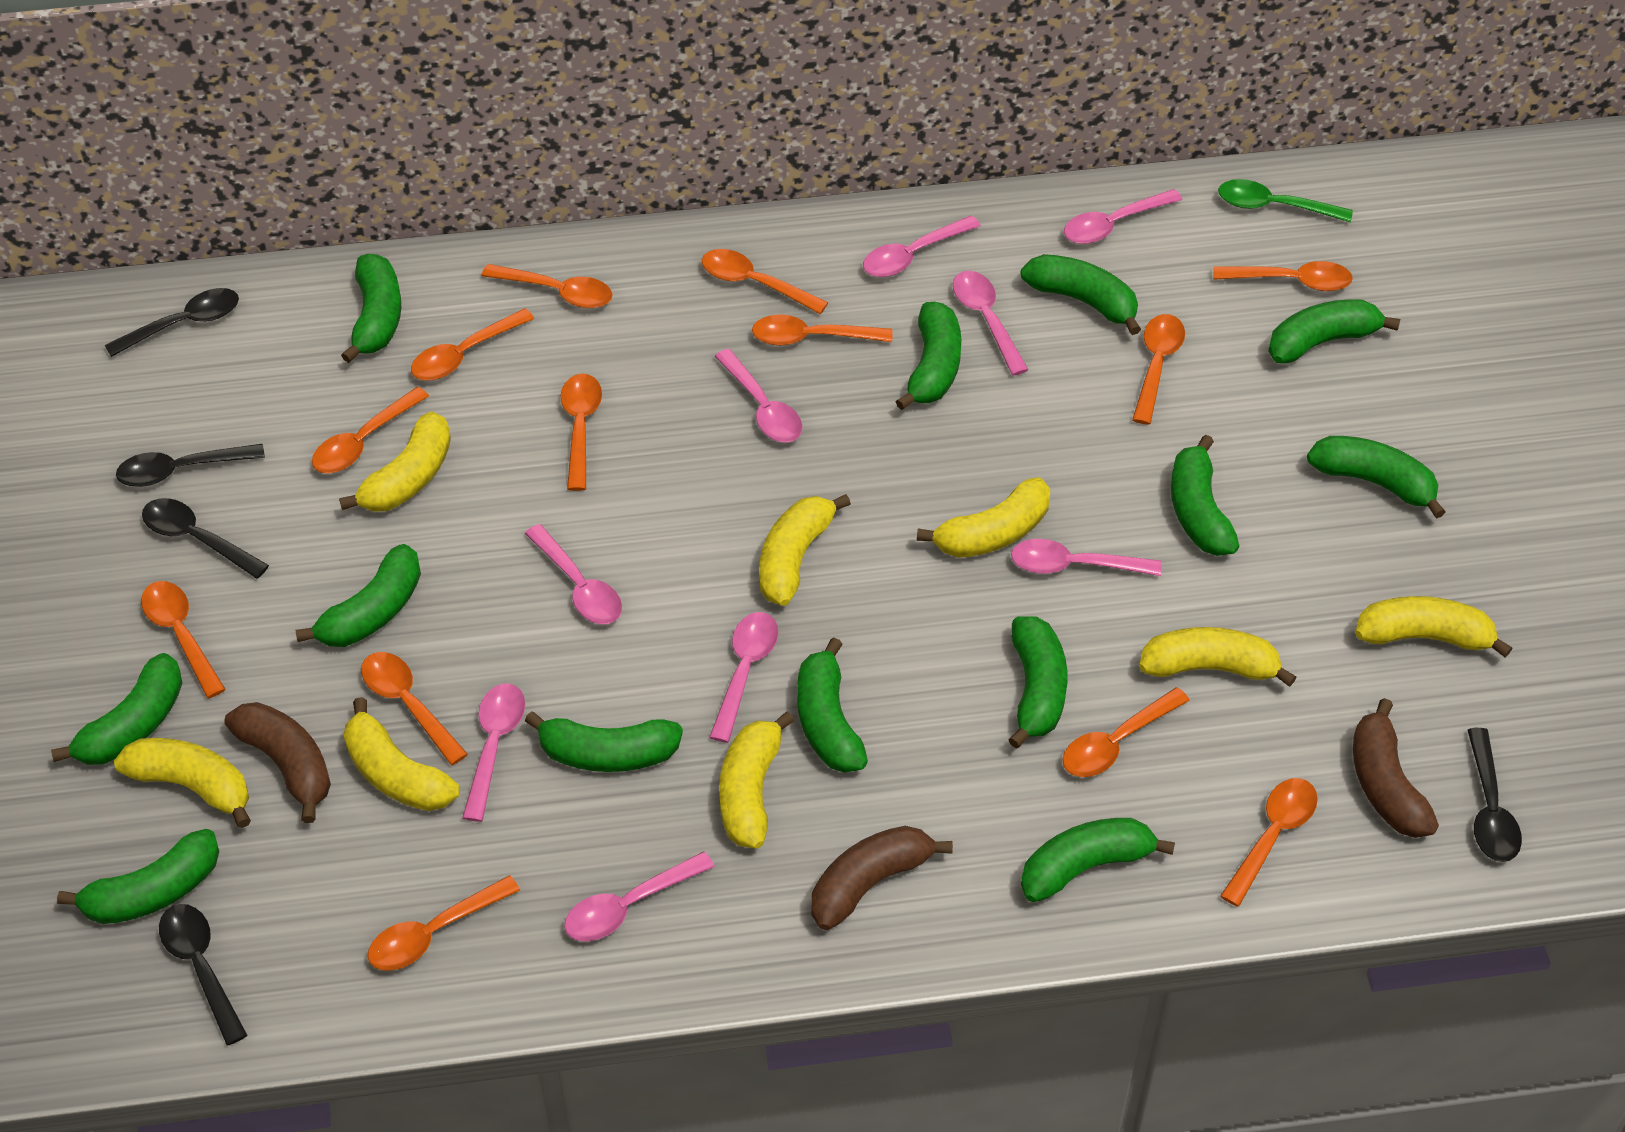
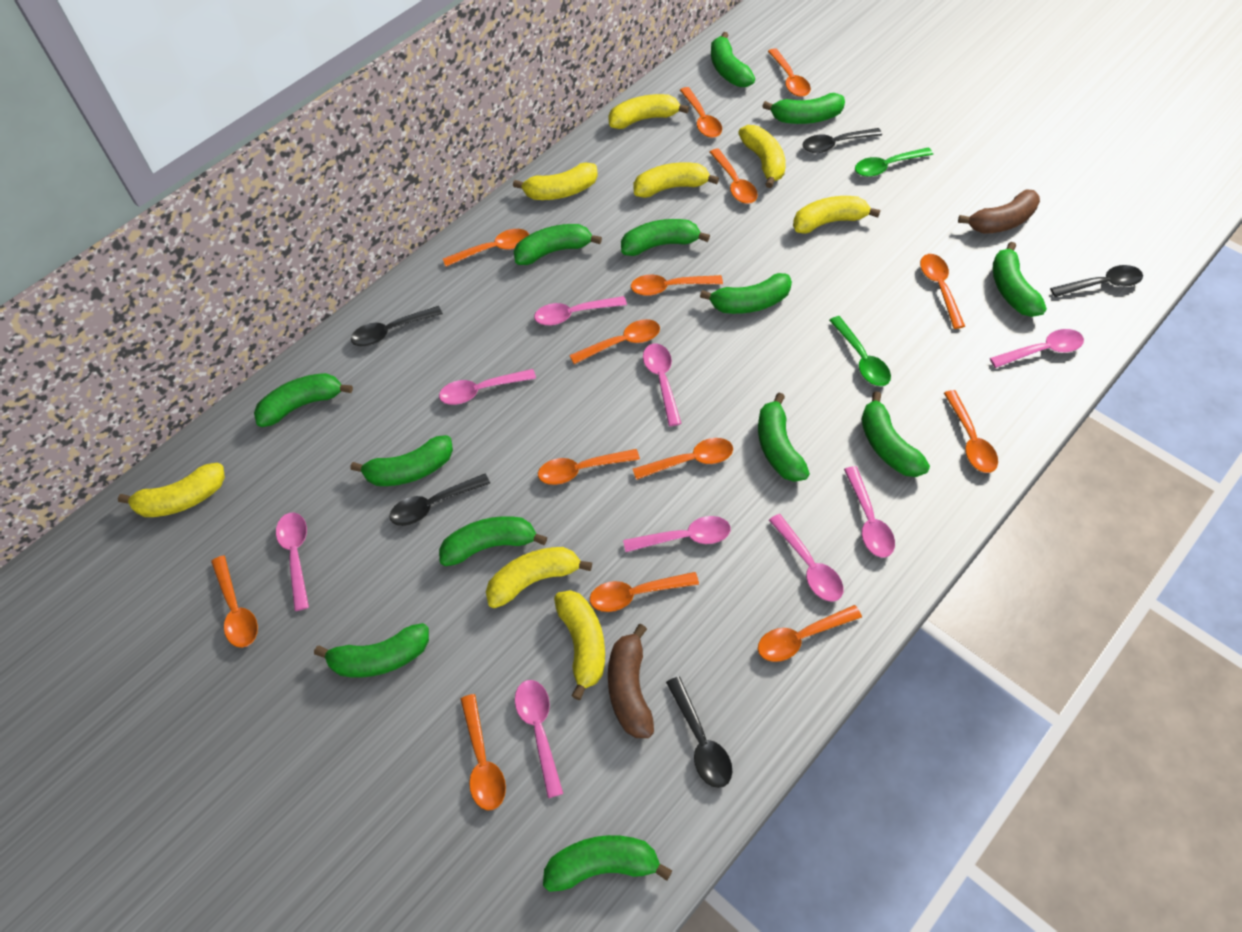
brown banana: [224,702,331,823] [812,826,953,930] [1353,698,1439,838] = 3 -> [608,624,654,738] [958,189,1040,234] = 2
green spoon: [1218,179,1353,222] = 1 -> [829,316,891,386] [855,147,933,177] = 2
orange spoon: [141,581,226,698] [312,386,429,473] [361,652,468,765] [368,875,520,971] [411,308,534,381] [482,264,613,308] [560,373,602,491] [702,249,829,314] [752,314,892,346] [1063,687,1190,777] [1132,314,1185,425] [1213,261,1353,291] [1220,778,1318,907] = 13 -> [211,555,258,648] [443,229,529,267] [460,694,506,811] [538,449,640,485] [569,319,660,364] [590,572,699,612] [631,275,723,296] [633,438,733,480] [680,87,722,138] [710,148,758,204] [758,605,862,662] [768,48,811,97] [920,254,965,329] [944,390,998,473] = 14

